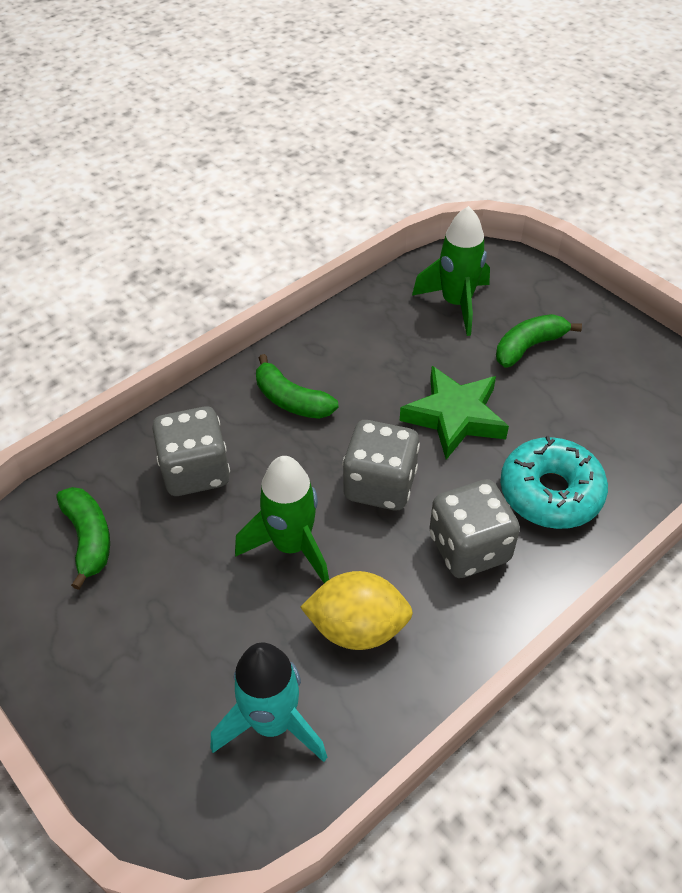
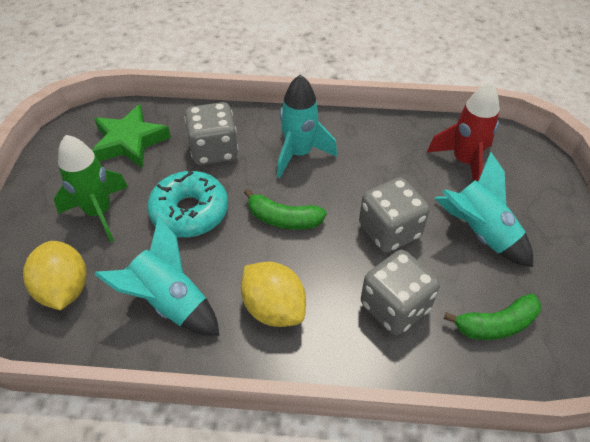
green banana: [56,487,110,590] [256,354,338,419] [496,314,582,368] = 3 -> [244,189,327,230] [444,294,541,340] = 2
green rocket: [235,456,329,583] [412,206,490,336] = 2 -> [54,135,128,242] = 1
red rocket: none = 0 -> [427,82,500,182] = 1
turquoise rocket: [211,643,327,762] = 1 -> [94,216,219,336] [277,75,337,178] [434,152,533,267] = 3
yellow lemon: [300,571,413,650] = 1 -> [23,241,87,310] [241,262,306,327] = 2

